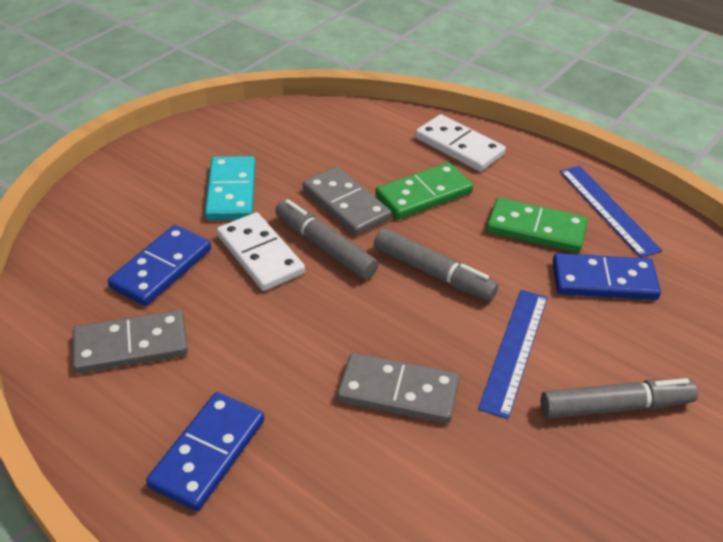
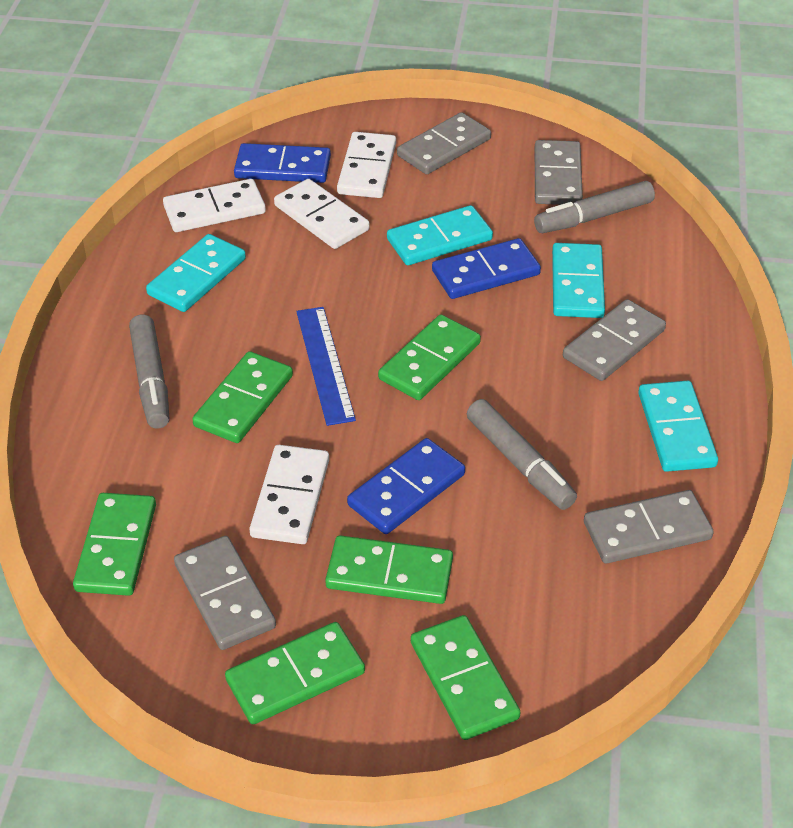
blue ruler: [478,290,548,419] [560,166,662,258] = 2 -> [296,307,356,426] = 1
green domino: [375,162,473,219] [486,198,588,253] = 2 -> [73,493,156,596] [192,351,293,443] [225,622,365,724] [325,535,453,604] [378,315,481,400] [411,615,521,740] = 6
grey domino: [73,310,188,374] [303,167,392,236] [337,353,459,424] = 3 -> [174,536,276,650] [397,112,491,174] [535,140,583,205] [563,299,666,381] [584,490,714,563] = 5
turquoise domino: [205,156,255,220] = 1 -> [146,234,246,312] [387,205,493,265] [552,243,605,318] [638,381,718,472] = 4
white domino: [217,212,305,291] [415,114,506,172] = 2 -> [163,179,266,232] [249,445,329,544] [274,179,370,249] [337,132,396,198] = 4

